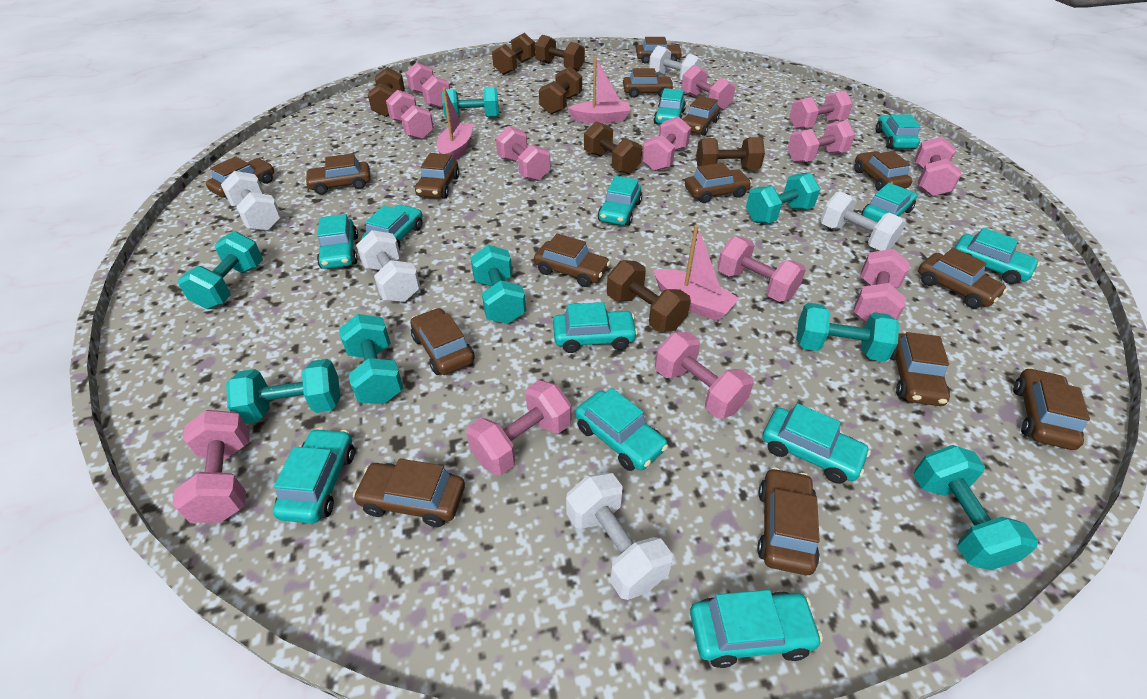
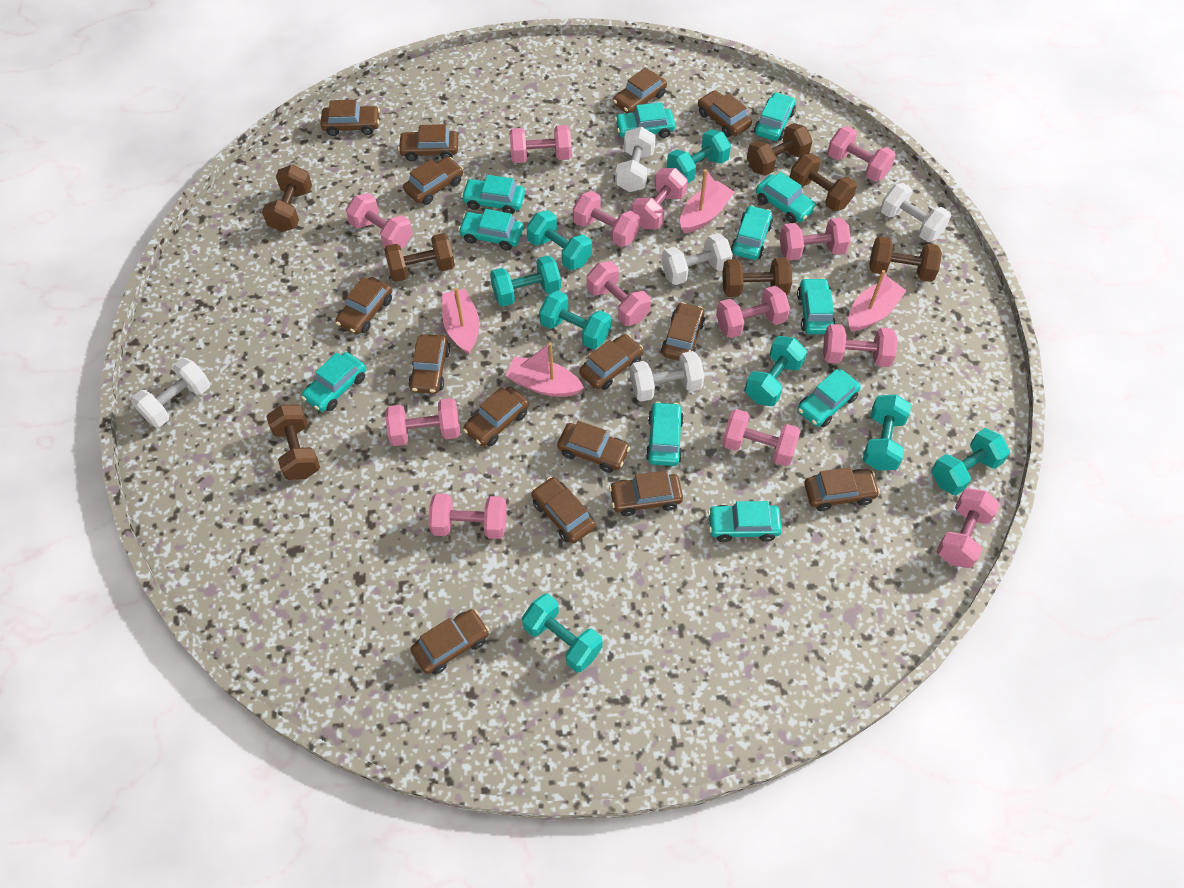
pink boat: [437,87,473,160] [568,57,630,124] [654,225,740,321] = 3 -> [442,288,479,354] [506,342,584,397] [680,169,734,233] [848,270,907,332] = 4
turquoise car: [273,428,355,523] [317,214,358,269] [361,204,422,249] [553,302,638,353] [575,388,668,471] [598,176,642,226] [654,88,686,124] [690,590,823,668] [763,403,871,484] [861,183,917,222] [876,114,921,149] [954,228,1040,284] = 12 -> [301,352,366,412] [458,209,523,251] [461,175,525,214] [615,102,675,138] [646,402,684,466] [708,501,782,542] [731,205,773,260] [754,92,796,141] [756,172,817,223] [797,278,836,334] [798,369,861,427] = 11

